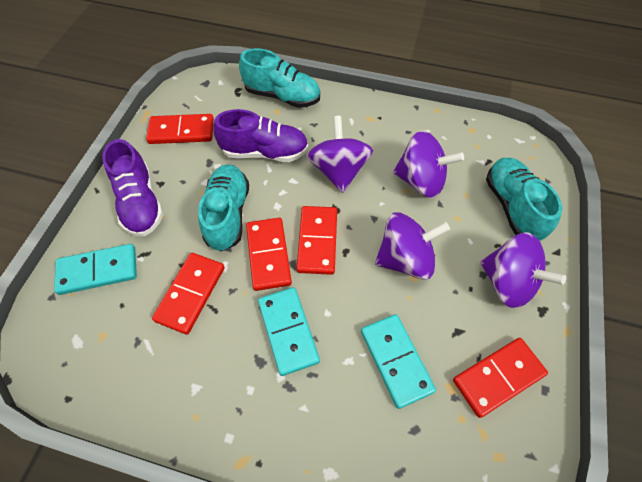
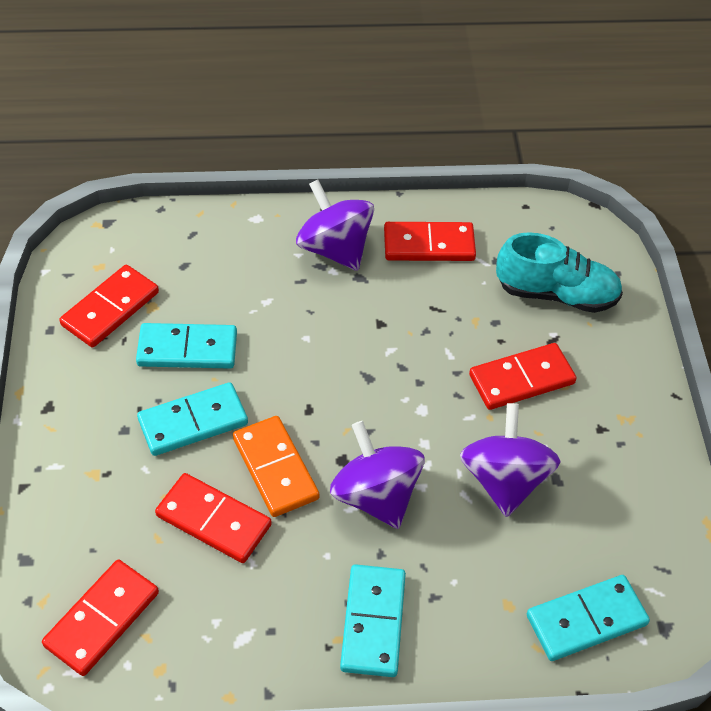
orange domino: none = 0 -> [233,416,319,517] = 1
purple shoe: [102,139,164,236] [213,109,308,162] = 2 -> none = 0
purple spinning top: [307,116,373,193] [375,212,450,280] [393,131,464,198] [480,232,566,308] = 4 -> [296,180,374,271] [330,421,425,529] [460,403,561,517] = 3
turquoise domino: [54,244,137,295] [258,287,320,376] [361,314,436,409] = 3 -> [136,323,237,369] [137,382,248,456] [340,564,406,677] [527,575,650,661] = 4
turquoise shoe: [198,164,249,251] [239,48,320,108] [486,158,562,241] = 3 -> [496,232,623,313] = 1

